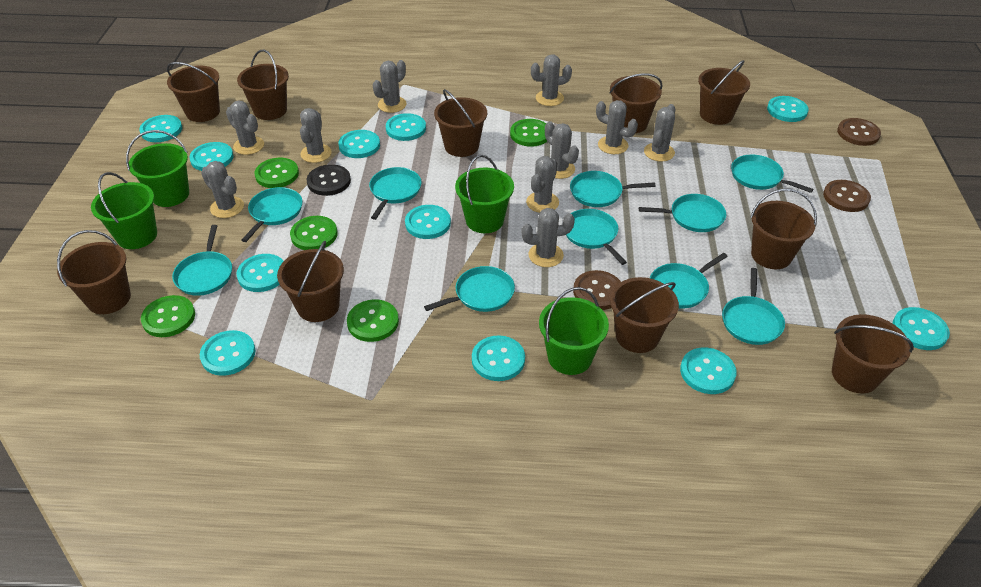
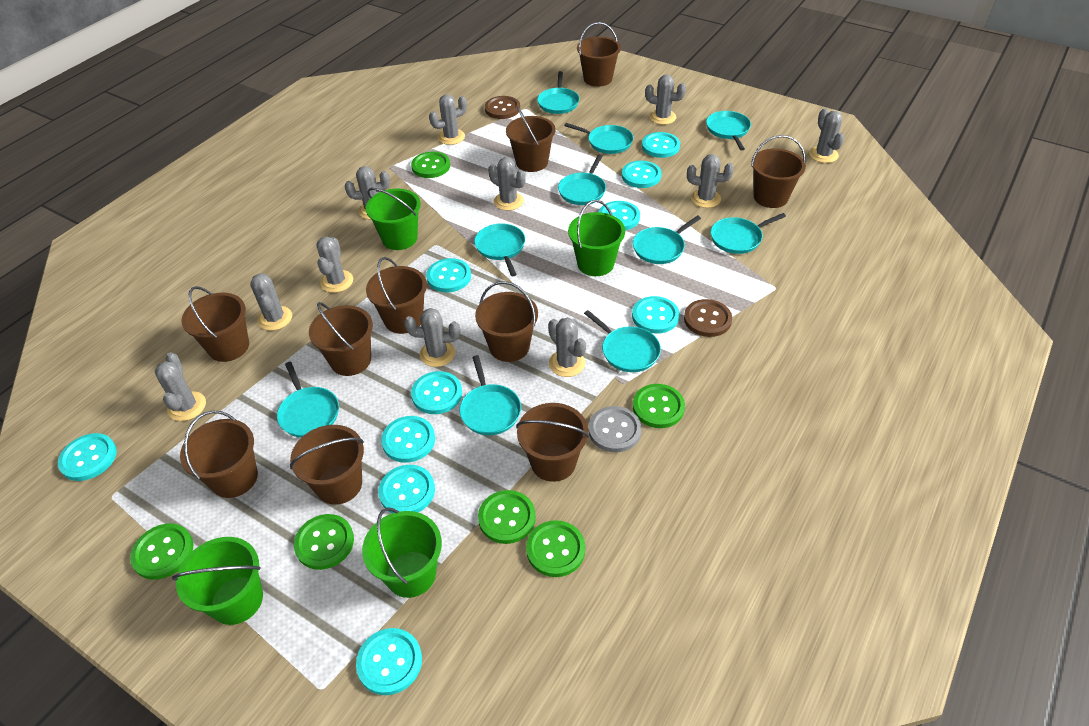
black button: [307,164,351,196] = 1 -> none = 0
brown button: [573,270,621,310] [823,180,871,212] [837,118,881,146] = 3 -> [485,96,520,119] [684,299,732,337] = 2
green button: [141,295,195,337] [255,158,299,188] [290,216,337,250] [347,299,399,342] [510,119,547,147] = 5 -> [130,524,193,580] [294,514,354,570] [411,151,450,178] [478,490,536,544] [526,520,585,577] [633,384,685,428] = 6
grey button: none = 0 -> [588,406,642,452] = 1
grey cactus: [201,161,244,218] [226,101,264,155] [300,108,332,163] [372,60,407,113] [522,208,575,267] [526,156,559,213] [531,54,572,106] [545,121,579,179] [596,100,638,154] [644,104,675,162] = 10 -> [155,352,206,421] [250,274,292,331] [316,237,353,293] [345,166,390,220] [404,308,460,367] [429,94,467,145] [488,157,526,211] [548,317,586,377] [645,75,686,125] [687,154,734,208] [809,108,844,163] = 11
turquoise button: [139,115,182,142] [189,142,234,171] [200,330,255,376] [237,254,284,292] [338,130,380,158] [386,113,426,141] [405,205,451,239] [472,335,525,381] [680,348,736,394] [767,96,809,122] [892,307,950,350] = 11 -> [58,433,117,481] [356,628,422,695] [378,465,435,513] [381,416,435,463] [411,371,462,414] [426,258,471,292] [599,201,640,230] [622,161,661,188] [632,296,680,334] [642,132,680,158] = 10

